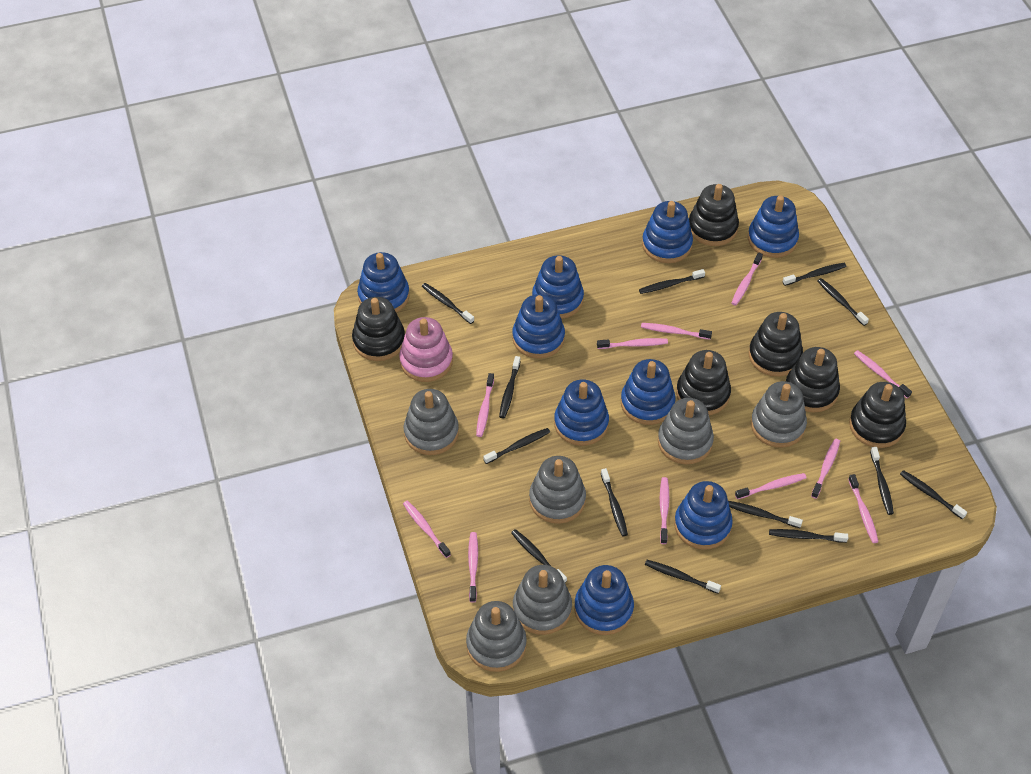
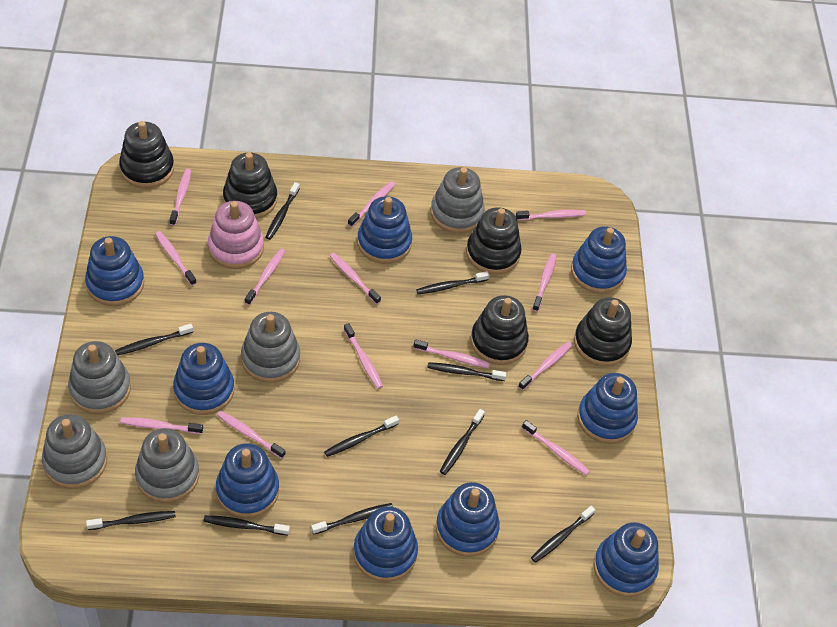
black stacking toy: [352,297,405,361] [676,350,731,415] [689,184,739,246] [749,312,803,377] [786,347,840,413] [849,382,906,448] = 6 -> [119,121,174,188] [223,152,277,219] [466,207,522,275] [470,295,529,365] [574,297,632,366] = 5
black toothbrush: [422,283,474,324] [483,428,550,464] [499,356,521,418] [511,529,567,583] [601,468,628,536] [639,269,705,294] [645,560,721,594] [728,501,803,528] [769,529,848,543] [782,263,846,286] [818,278,869,326] [870,447,894,515] [900,470,967,519] = 13 -> [86,511,176,530] [115,323,193,356] [203,515,290,535] [265,182,300,240] [311,503,393,535] [324,416,399,457] [416,271,490,294] [427,362,506,381] [440,409,485,475] [531,506,595,563] = 10
grey stacking toy: [404,389,459,455] [466,601,527,672] [513,565,572,635] [529,456,586,524] [658,398,714,464] [751,381,807,448] = 6 -> [42,414,107,489] [68,341,131,414] [135,428,199,503] [241,312,300,383] [430,167,485,233] = 5
pink toothbrush: [403,500,451,558] [468,532,478,602] [476,373,494,437] [597,338,668,349] [641,323,712,340] [660,477,669,544] [731,252,763,306] [735,473,807,499] [811,439,840,499] [848,474,879,543] [854,350,912,398] = 11 -> [120,417,203,434] [155,231,197,286] [170,169,191,226] [217,411,286,459] [245,249,285,305] [330,253,381,304] [344,323,383,389] [348,181,395,227] [413,339,490,368] [516,210,586,220] [518,341,573,390] [522,420,590,476] [532,254,556,312] = 13

